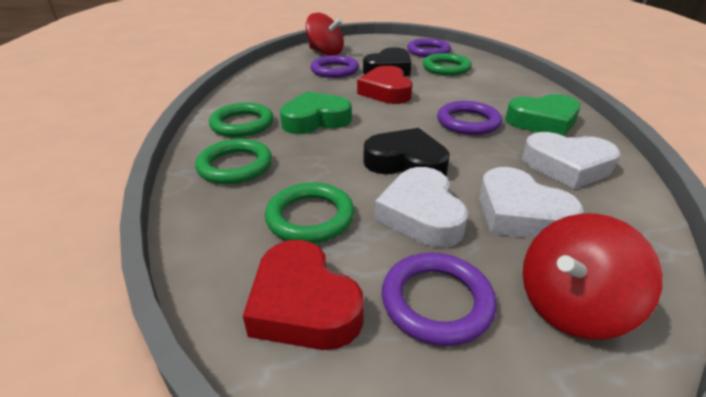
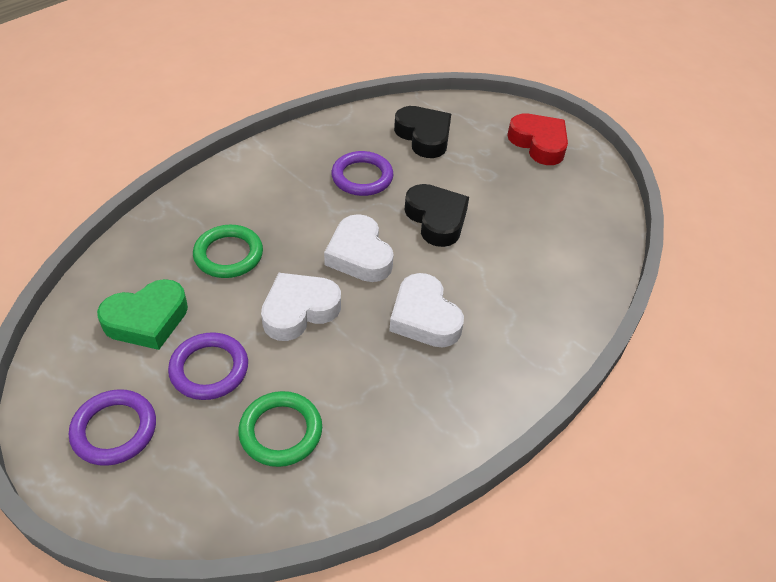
green heart: [280,91,352,134] [505,94,581,136] = 2 -> [97,279,188,350] = 1
green ring: [195,139,272,184] [209,103,273,137] [265,183,354,243] [423,53,472,76] = 4 -> [193,225,263,278] [238,391,322,467] = 2
purple ring: [310,55,359,78] [382,253,496,346] [407,39,451,57] [437,101,502,135] = 4 -> [69,389,156,466] [168,332,248,400] [331,151,394,196] = 3
red heart: [243,240,364,350] [357,66,412,104] = 2 -> [507,114,568,165] = 1
red spinning top: [306,12,344,56] [523,214,663,340] = 2 -> none = 0

